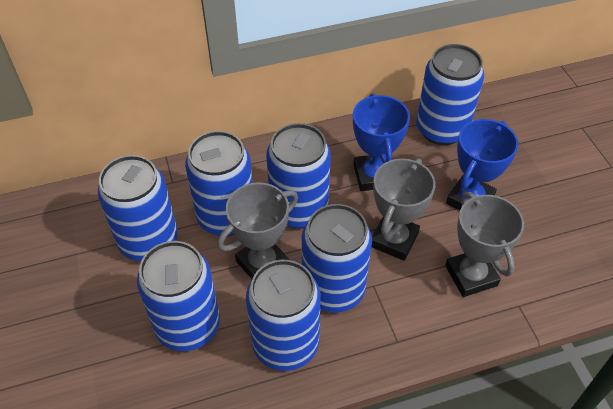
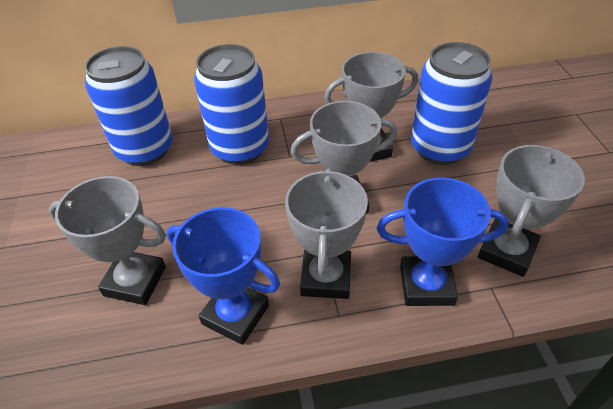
blue can: [98,155,178,261] [137,241,220,351] [185,131,253,236] [246,260,321,371] [266,123,331,228] [302,204,372,313] [416,44,484,145] = 7 -> [84,46,173,166] [194,44,269,165] [411,42,492,165] = 3
grey trophy: [217,182,298,279] [371,158,436,261] [445,192,524,297] = 3 -> [49,176,166,305] [285,168,368,299] [291,101,397,214] [324,52,418,162] [478,145,585,277] = 5

